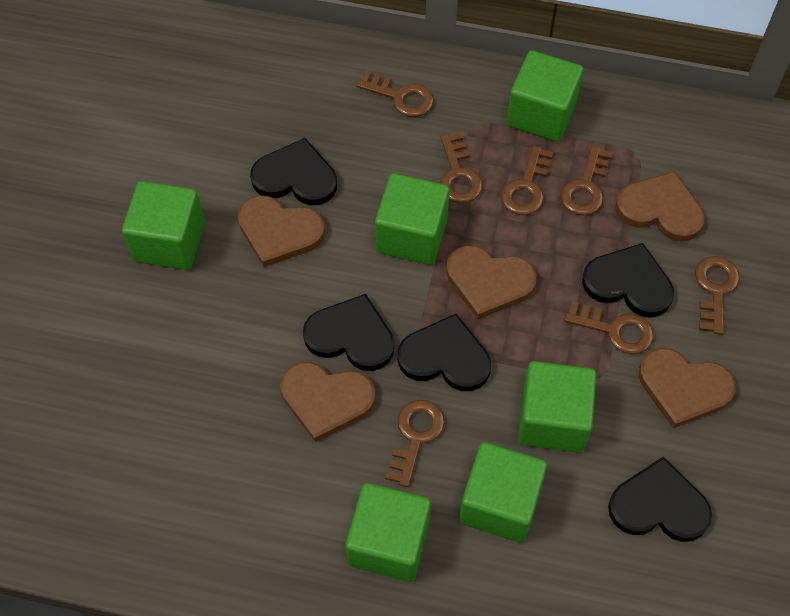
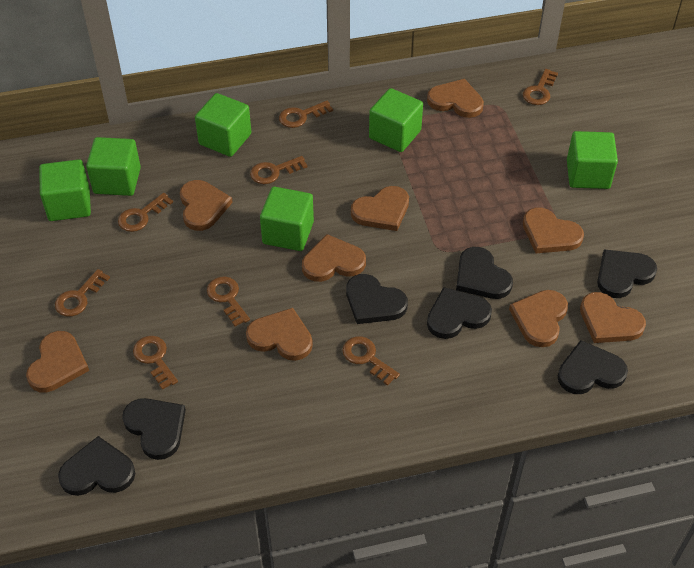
black heart: [250,138,337,205] [303,294,395,371] [397,314,491,391] [582,243,674,318] [608,457,712,542] = 5 -> [58,436,135,496] [122,398,186,460] [346,274,408,324] [427,287,492,339] [456,247,513,299] [558,340,628,394] [597,249,657,298] = 7
brown heart: [238,195,325,267] [280,362,375,442] [446,245,537,319] [615,171,705,242] [639,348,736,428] = 5 -> [26,331,89,392] [180,180,233,231] [246,308,313,361] [302,234,366,282] [351,186,409,231] [427,79,484,118] [509,290,568,347] [523,208,584,253] [580,292,646,343] = 9
brown key: [356,70,434,117] [385,400,445,487] [440,133,483,203] [501,146,553,215] [561,146,612,216] [564,301,653,354] [695,256,740,334] = 7 -> [55,269,110,317] [118,193,173,232] [133,336,178,390] [207,277,250,326] [250,156,308,184] [279,101,333,128] [342,336,400,386] [523,69,558,105] = 8

